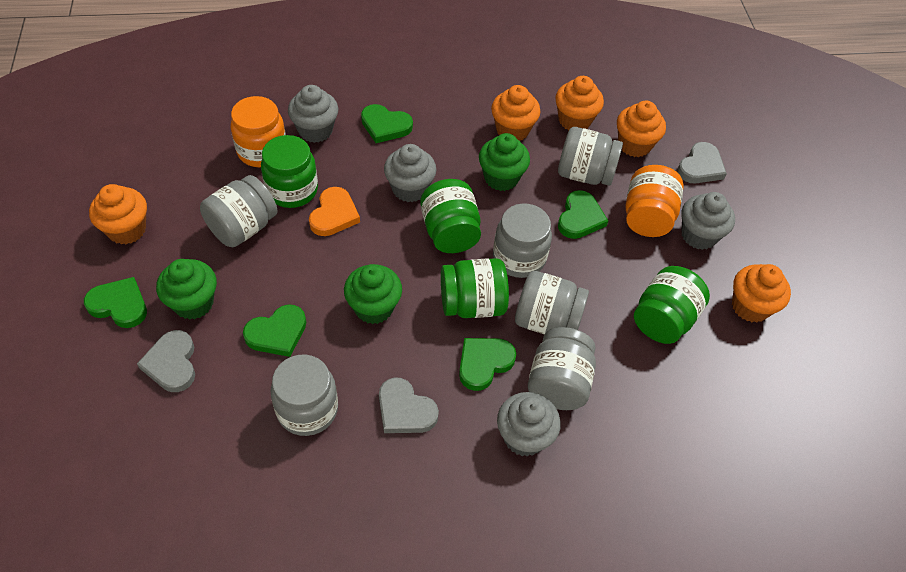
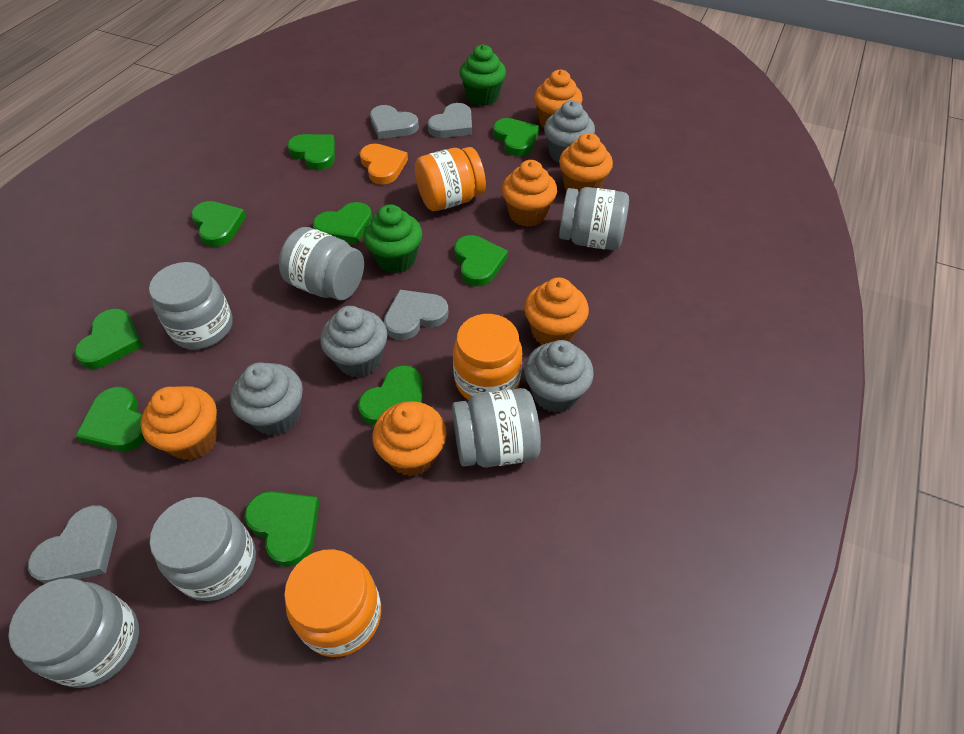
green cupcake: [156,259,217,320] [344,264,402,324] [479,133,530,191] = 3 -> [363,204,422,273] [460,44,506,106] = 2
green heart: [84,277,147,328] [243,304,306,357] [361,104,413,143] [459,338,516,391] [558,190,608,239] = 5 -> [74,309,143,369] [75,387,145,451] [191,201,246,247] [244,491,319,567] [287,134,335,170] [313,202,372,245] [358,365,423,425] [455,235,508,286] [493,118,539,156] = 9
green jar: [261,135,318,208] [420,179,481,253] [441,258,509,318] [634,266,710,344] = 4 -> none = 0
grey heart: [137,330,195,392] [379,377,439,433] [677,142,727,183] = 3 -> [28,505,117,584] [370,105,419,139] [384,290,448,340] [428,103,472,138] = 4
orange cupcake: [89,184,147,244] [491,85,541,141] [555,76,604,131] [617,101,666,157] [732,264,791,323] = 5 -> [140,386,218,460] [372,401,447,476] [502,160,557,227] [524,277,589,345] [534,69,583,129] [559,133,613,191] = 6
orange jar: [231,96,286,167] [626,165,684,237] = 2 -> [284,549,381,657] [415,147,486,211] [453,314,522,400] = 3

